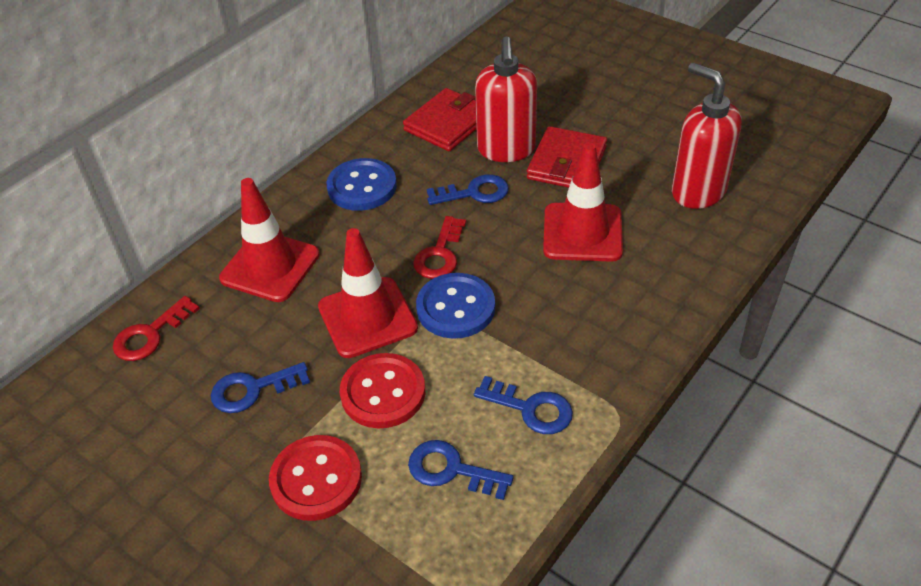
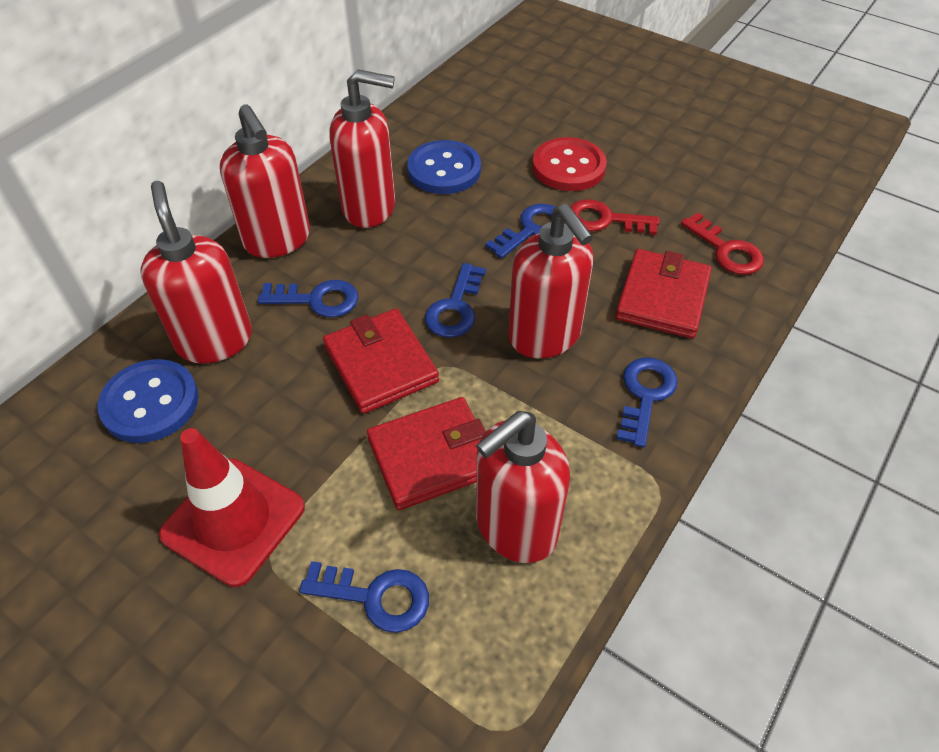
blue key: [211,362,310,413] [408,440,514,500] [427,174,509,205] [474,376,573,434] = 4 -> [258,280,358,317] [299,561,429,633] [425,263,486,338] [485,203,565,259] [616,357,678,448] = 5
red button: [269,435,362,521] [340,353,425,428] = 2 -> [532,137,607,191] = 1
red soap dispenser: [475,36,537,162] [672,63,742,209] = 2 -> [141,181,252,363] [220,104,310,258] [329,69,395,228] [476,411,570,563] [508,204,593,358] = 5
red traffic cone: [219,178,320,302] [318,228,418,358] [543,142,623,262] = 3 -> [159,428,305,587] = 1
red wallet: [403,88,477,151] [527,126,607,188] = 2 -> [323,308,439,414] [367,397,486,510] [615,249,712,338] = 3

